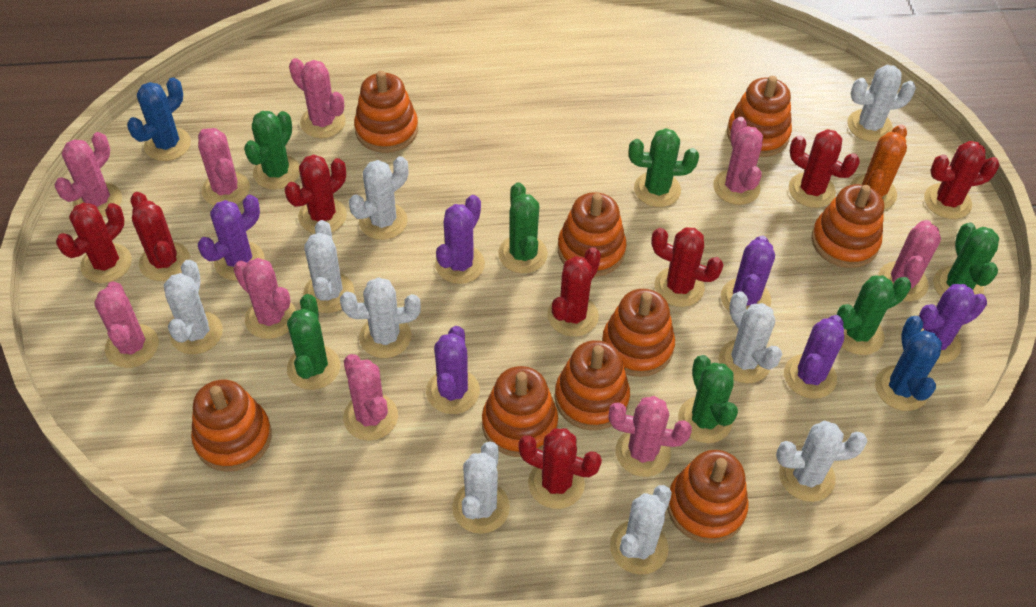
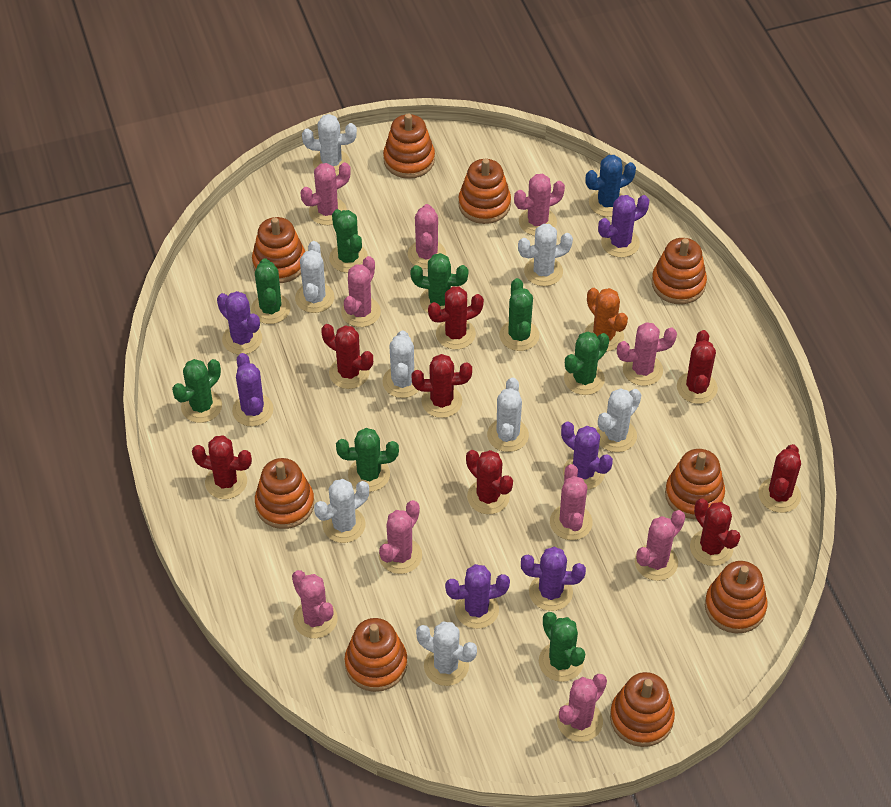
blue cactus: [127,77,191,161] [875,316,942,411] = 2 -> [585,155,636,217] = 1
green cactus: [244,111,300,190] [287,294,340,390] [498,182,548,273] [629,128,699,207] [678,355,738,443] [837,276,911,355] [933,223,999,297] = 7 -> [172,359,222,423] [251,258,291,324] [329,209,368,273] [336,428,399,492] [410,253,469,313] [499,278,539,351] [539,612,585,682] [564,332,609,395] = 8
pink cactus: [55,132,122,218] [94,281,159,368] [198,128,250,206] [233,258,296,339] [289,58,346,138] [343,354,398,441] [608,396,692,477] [713,117,763,205] [878,220,941,301] = 9 -> [292,570,338,638] [301,162,351,225] [341,256,381,327] [379,500,422,574] [408,204,446,269] [514,174,565,236] [550,464,593,540] [557,674,607,742] [617,322,677,386] [635,510,685,581] = 10
white cactus: [164,260,223,354] [303,220,354,313] [340,277,421,358] [349,156,408,240] [452,441,510,534] [610,485,672,575] [719,291,782,383] [776,421,867,502] [847,65,916,142] = 9 -> [295,241,334,313] [302,114,357,176] [314,479,369,543] [382,330,419,398] [416,622,477,686] [487,377,529,452] [518,224,573,286] [596,388,641,452] = 8

